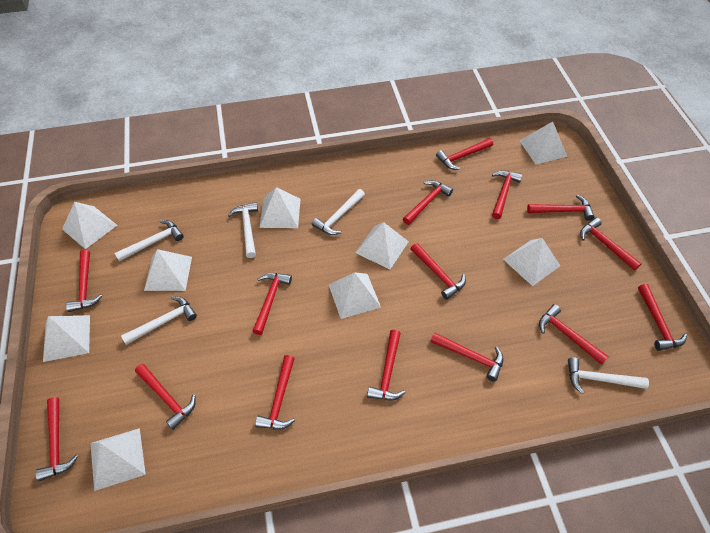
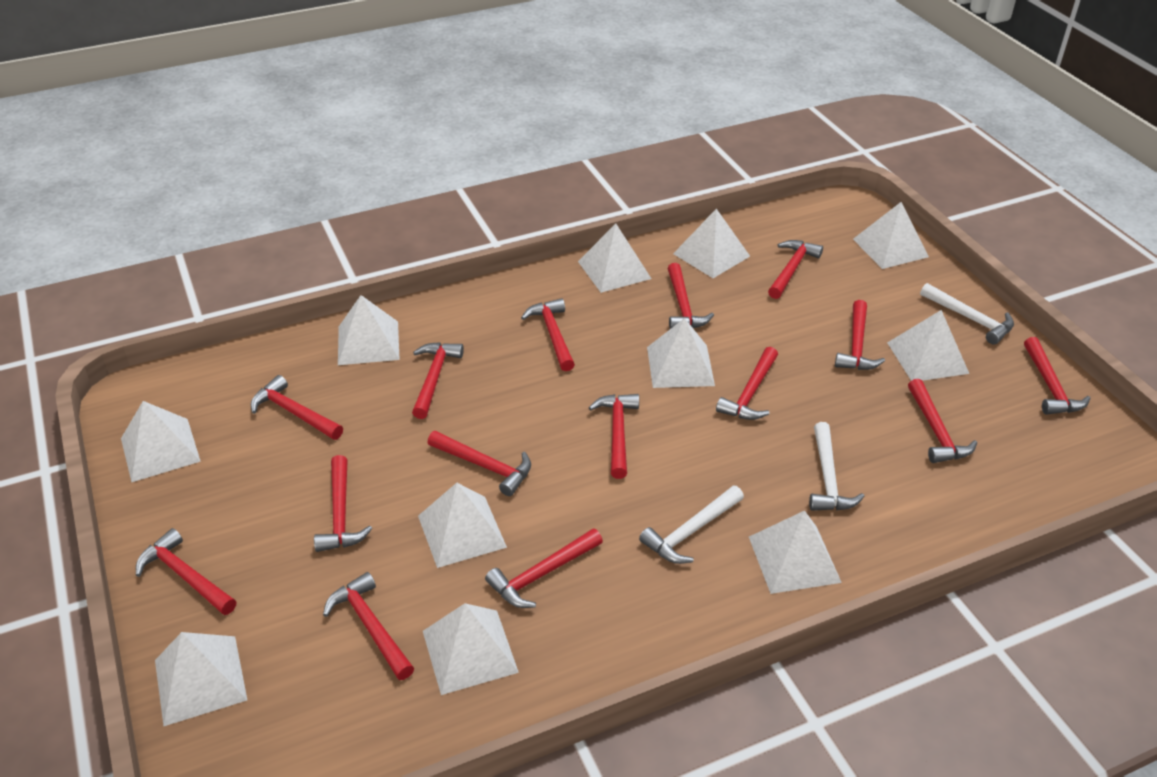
white hammer: [115,220,184,262] [121,297,197,345] [228,202,258,258] [312,189,365,235] [568,357,649,394] = 5 -> [639,486,744,564] [809,422,865,511] [920,283,1014,345] = 3
white pyramid: [43,315,90,362] [62,202,117,249] [90,428,146,491] [144,249,192,291] [259,187,300,228] [329,272,381,319] [355,222,409,269] [503,238,561,286] [519,122,567,164] = 9 -> [121,401,201,482] [155,632,247,726] [338,295,400,365] [418,483,507,568] [423,603,519,695] [578,224,651,293] [647,318,715,388] [673,209,750,278] [749,510,842,594] [853,202,929,269] [887,310,969,381] = 11

